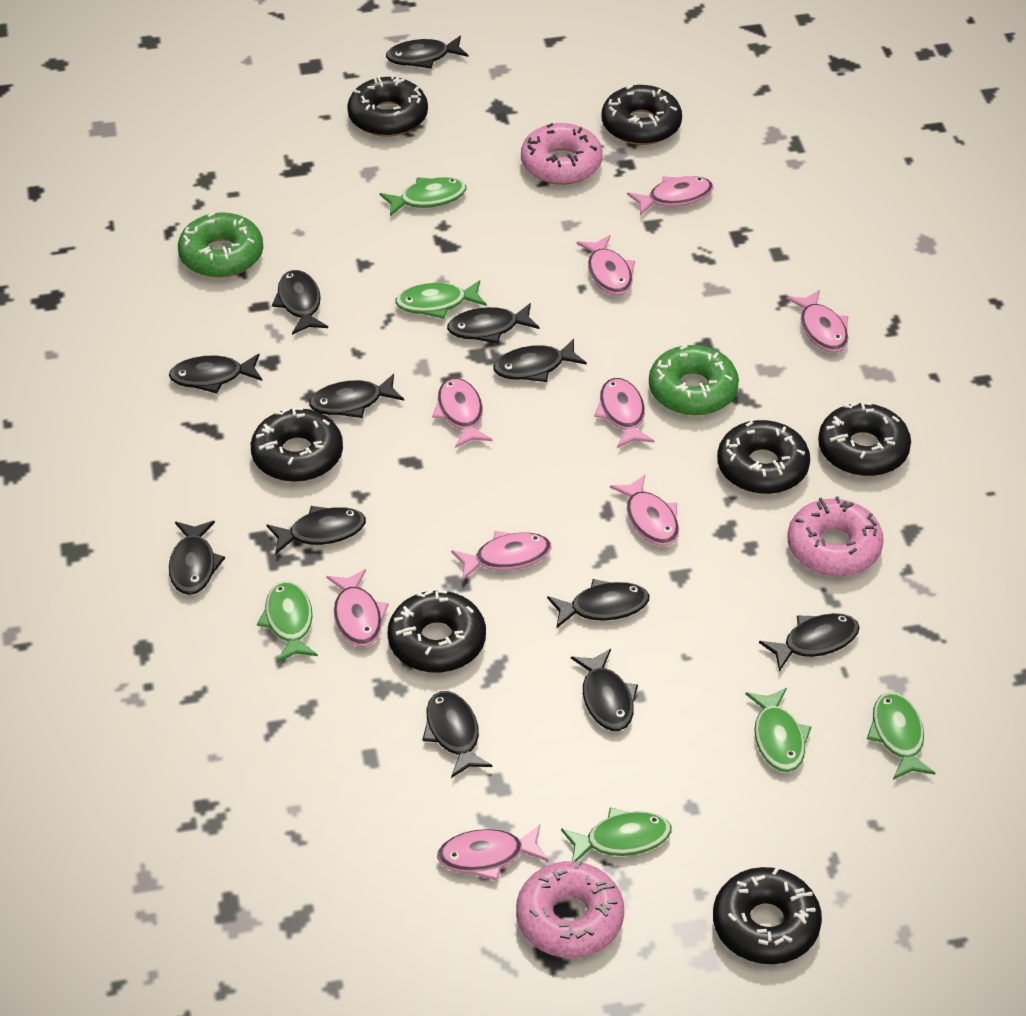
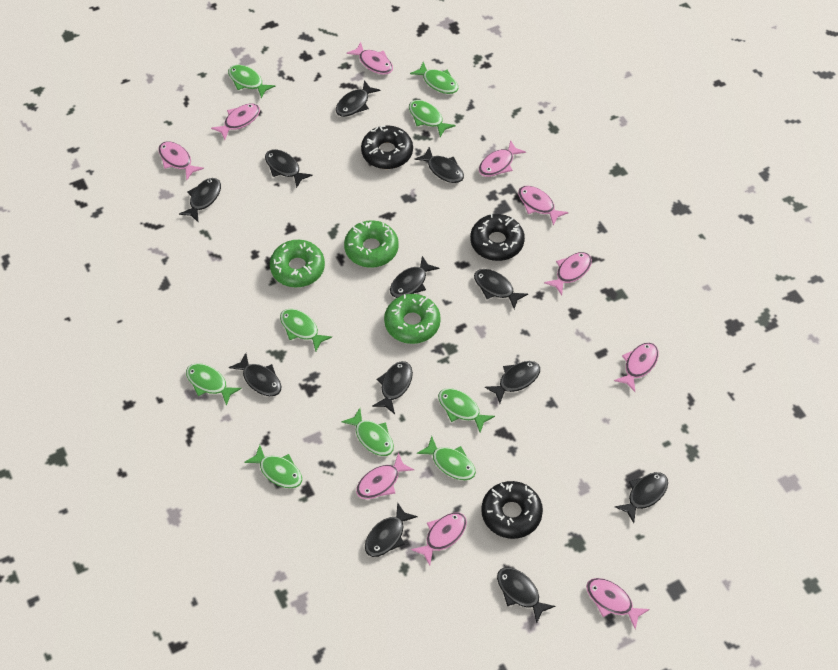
black donut: [251,407,343,482] [347,75,428,137] [388,590,486,673] [602,85,682,145] [713,867,822,964] [717,420,810,494] [818,402,911,476] = 7 -> [361,125,413,169] [470,214,525,261] [481,481,543,539] = 3
green donut: [178,212,263,278] [649,345,739,416] = 2 -> [270,240,325,287] [344,220,399,268] [384,294,441,344] = 3
green fish: [257,581,318,662] [379,177,467,216] [395,280,487,319] [561,808,672,862] [745,688,811,772] [867,692,935,780] = 6 -> [186,363,242,406] [228,65,276,99] [244,445,302,488] [280,309,332,352] [342,408,394,456] [409,100,456,137] [410,62,458,94] [417,436,476,480] [438,388,495,432] = 9
pink donut: [516,861,624,958] [521,123,603,185] [788,496,884,576] = 3 -> none = 0
pink fish: [326,569,389,647] [432,378,492,448] [437,824,549,881] [451,531,551,581] [577,235,635,295] [594,378,654,448] [610,475,679,546] [627,176,714,216] [786,290,848,353] = 9 -> [158,141,204,180] [211,103,260,140] [347,42,393,75] [356,452,414,499] [411,512,467,565] [479,140,526,177] [518,186,568,226] [544,252,592,295] [586,578,650,629] [614,343,659,392] = 10

